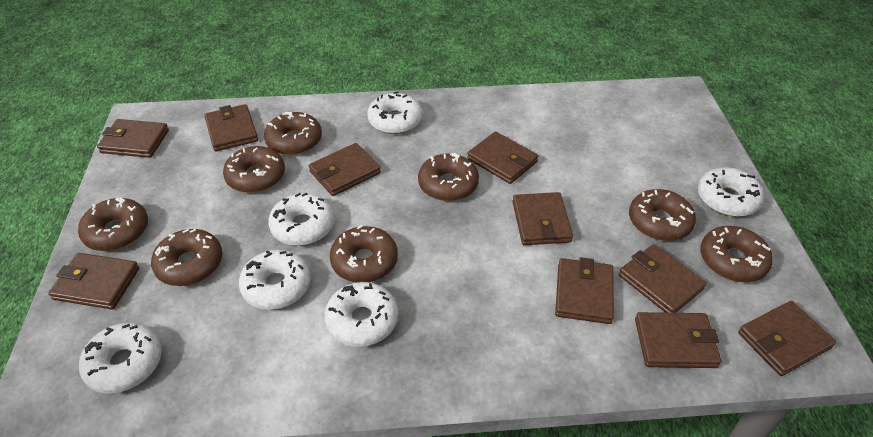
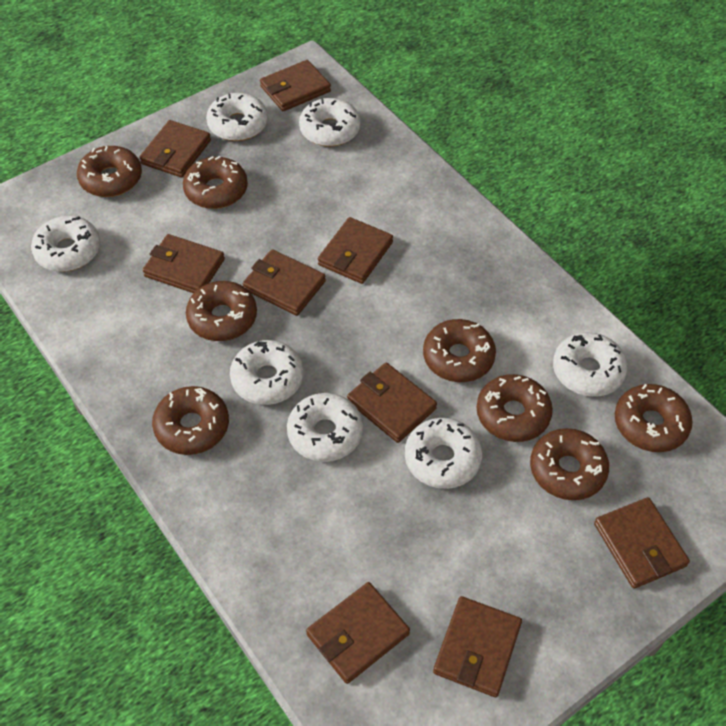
brown wallet: [48,253,139,309] [97,119,169,158] [204,104,258,152] [309,143,381,196] [467,131,538,184] [513,192,573,245] [555,257,614,324] [619,244,706,313] [635,312,721,368] [738,301,836,376] = 10 -> [139,120,211,178] [143,234,225,293] [243,249,326,316] [260,60,331,111] [306,582,410,684] [318,217,393,284] [347,363,437,443] [433,596,522,697] [594,497,690,589] = 9
white donut: [79,322,162,394] [239,249,310,310] [269,192,334,246] [324,282,398,347] [367,91,423,134] [698,167,764,217] = 6 -> [31,216,100,272] [206,93,268,141] [230,340,304,405] [287,393,363,462] [299,98,361,147] [405,418,482,489] [553,332,627,397] = 7

